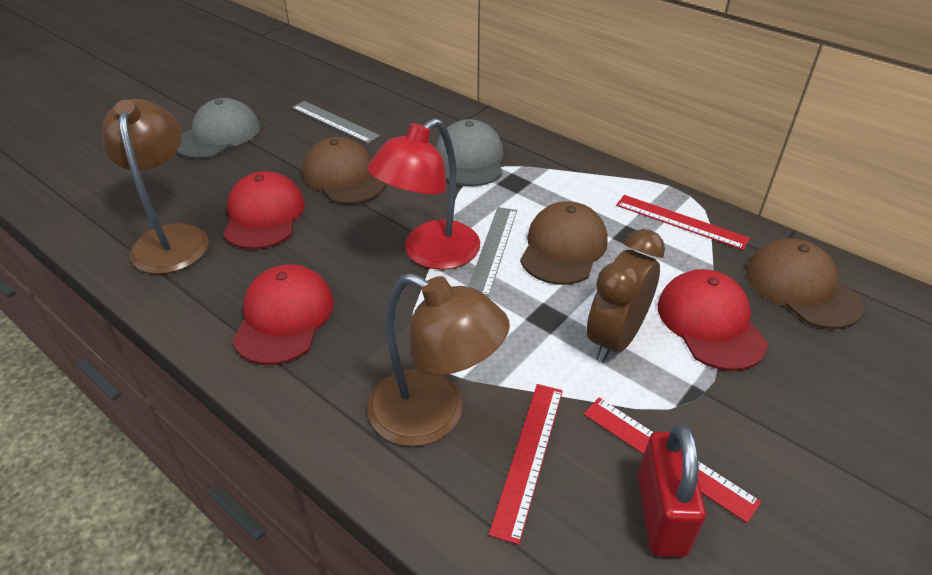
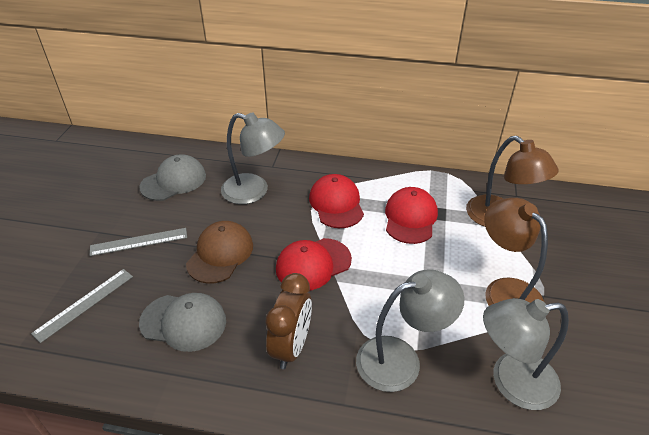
brown cap: [303,137,386,204] [520,201,608,285] [746,238,864,329] = 3 -> [186,221,253,284] = 1
grey lamp: none = 0 -> [221,113,285,204] [356,270,465,392] [483,298,569,410] = 3
red lamp: [367,118,480,270] = 1 -> none = 0
red padlock: [638,424,706,557] = 1 -> none = 0
red ruler: [489,384,563,545] [584,398,761,523] [616,195,750,250] = 3 -> none = 0

